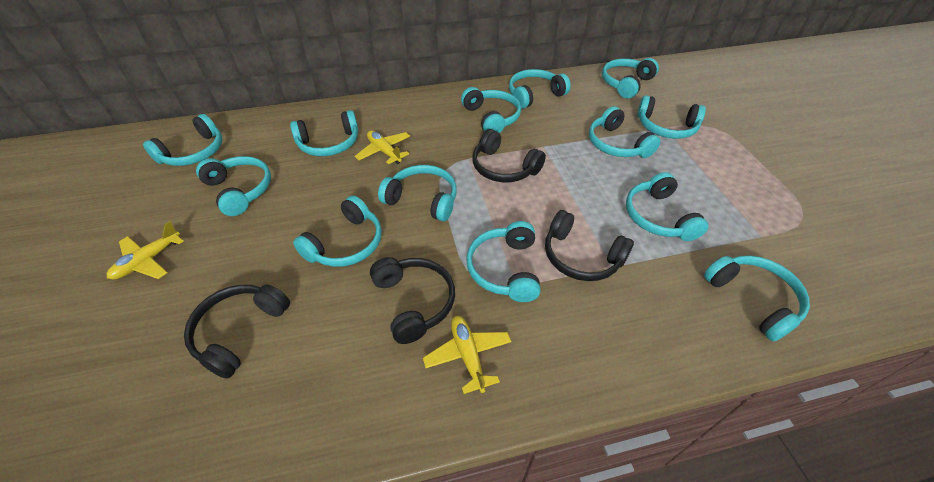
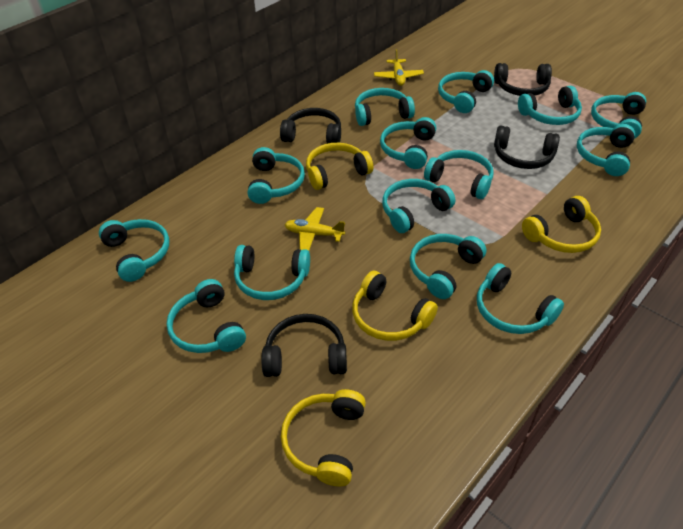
turquoise headphones: [143,114,223,166] [196,156,271,216] [290,110,358,156] [293,196,382,267] [378,165,457,221] [461,87,521,133] [466,221,541,302] [509,69,571,109] [589,106,660,158] [602,58,659,99] [626,172,708,241] [637,95,706,139] [704,255,810,341] = 13 -> [99,219,169,282] [166,279,246,353] [234,245,310,300] [248,147,305,204] [355,88,415,126] [380,117,436,169] [382,179,455,233] [410,234,486,299] [424,150,493,199] [438,70,494,113] [477,263,564,334] [518,85,582,125] [577,124,635,176] [591,92,646,139] = 14
yellow headphones: none = 0 -> [281,389,366,486] [306,143,373,190] [352,271,438,341] [522,196,601,253] = 4
yellow plane: [107,221,184,280] [355,130,410,164] [423,316,512,394] = 3 -> [285,207,345,251] [374,49,424,86] = 2

